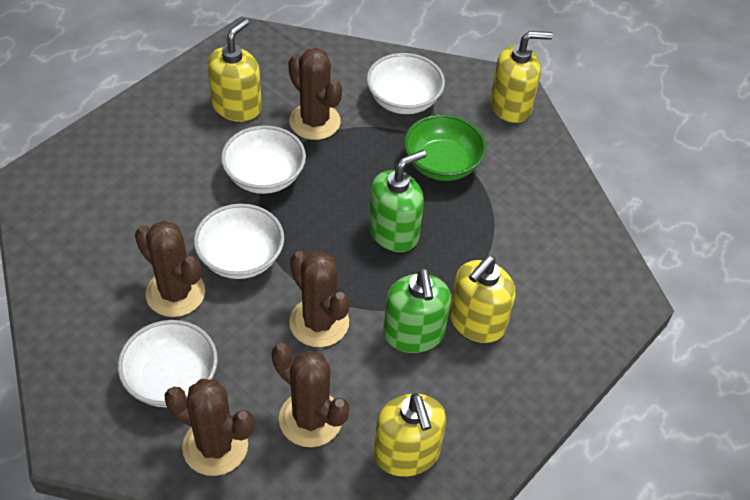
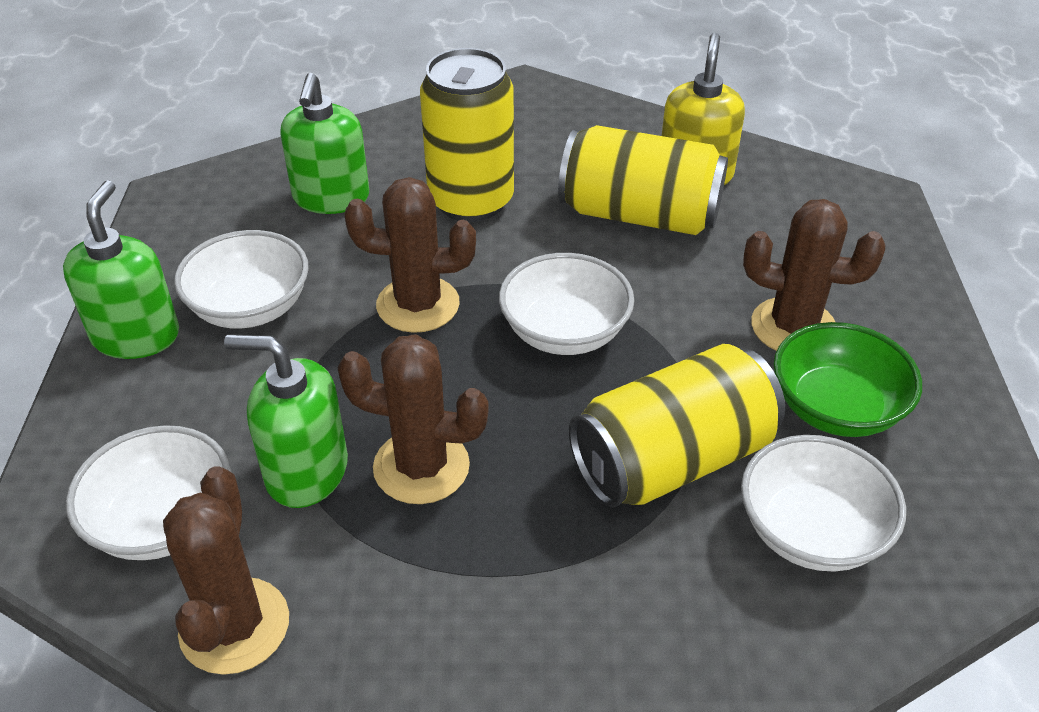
brown cactus: [135,220,205,317] [164,379,254,476] [272,343,349,447] [288,48,342,140] [289,251,350,347] = 5 -> [163,466,289,675] [338,334,489,504] [344,177,476,333] [743,199,885,351] = 4
green soap dispenser: [368,150,426,252] [383,268,451,353] = 2 -> [63,180,179,359] [224,334,348,508] [280,73,369,214] = 3
yellow can: none = 0 -> [420,48,514,222] [558,125,728,235] [569,344,785,508] = 3
yellow soap dispenser: [207,19,262,122] [374,393,446,477] [449,256,516,343] [490,31,553,123] = 4 -> [662,33,745,185] = 1

